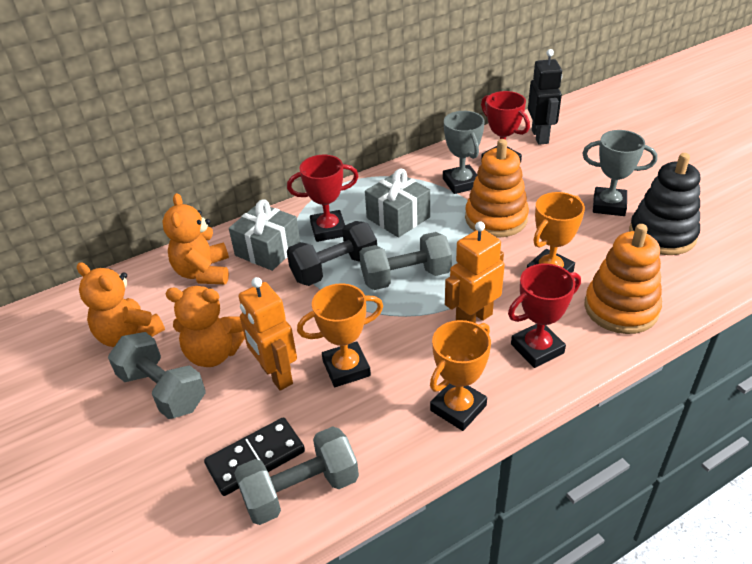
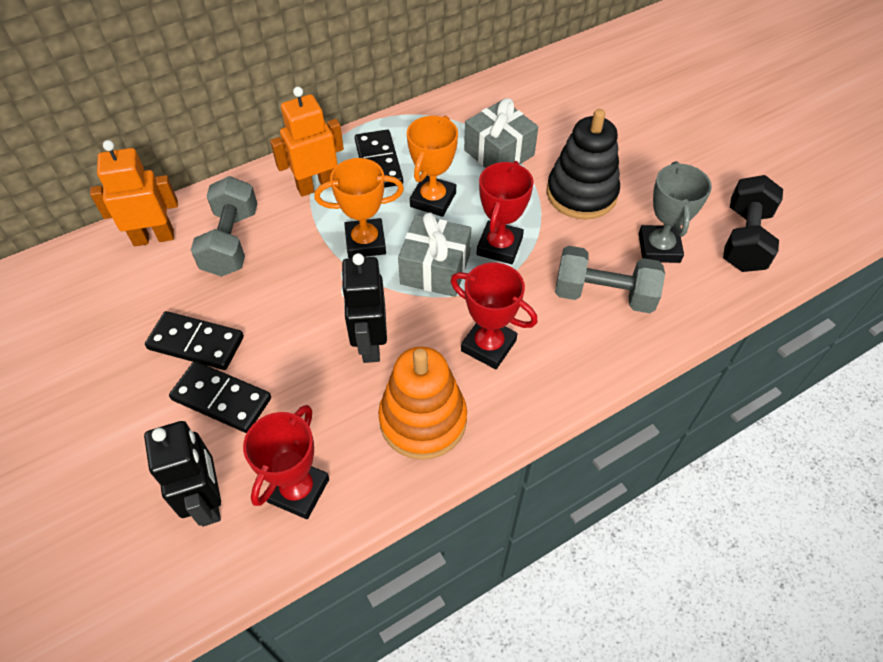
black domino: [204,417,305,496] = 1 -> [145,311,244,370] [169,361,271,433] [355,130,403,188] = 3
black robot: [528,49,562,145] = 1 -> [144,421,221,526] [341,253,387,363] = 2
grey dumbbell: [108,332,205,419] [234,426,359,525] [359,232,452,290] = 3 -> [191,176,258,277] [555,246,665,313] = 2
grey trophy: [443,111,485,194] [582,130,658,216] = 2 -> [639,161,712,263] = 1
orange stacking toy: [465,139,529,238] [584,224,662,334] = 2 -> [378,347,467,460] = 1
orange teddy bear: [77,262,165,347] [162,193,229,284] [166,286,245,367] = 3 -> none = 0
orange trophy: [297,283,383,387] [430,320,491,431] [527,192,585,273] = 3 -> [314,158,404,258] [407,116,458,217] = 2

